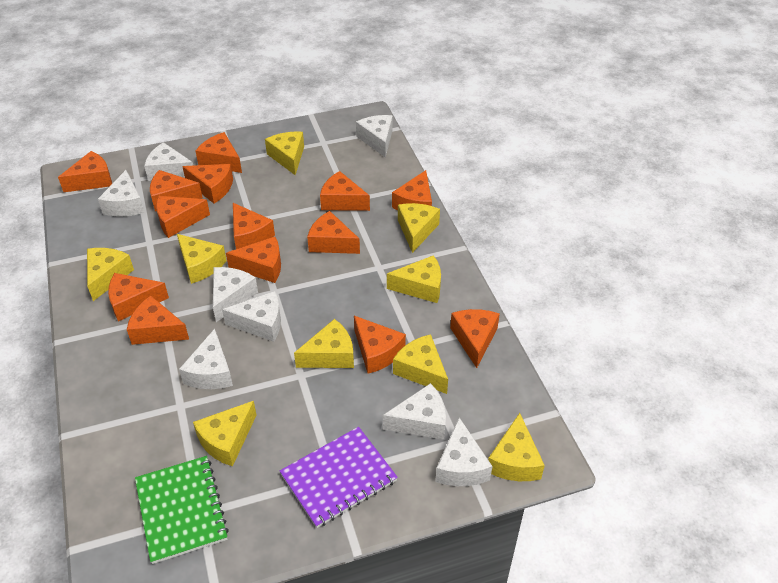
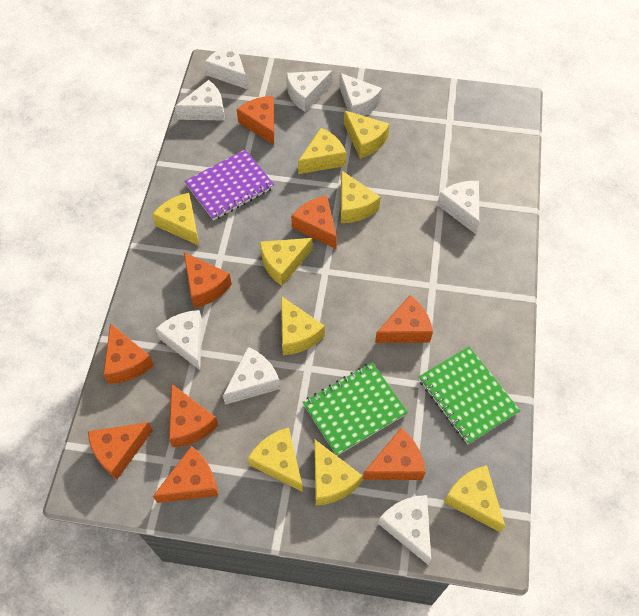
green notebook: [135,456,229,564] = 1 -> [302,362,408,456] [419,347,520,444] = 2
orange cheese: [58,151,112,192] [108,273,169,321] [127,296,189,345] [150,170,203,212] [156,196,210,238] [182,164,233,204] [195,132,242,173] [226,237,281,283] [233,203,275,249] [307,211,360,254] [320,171,370,211] [354,316,406,374] [392,170,432,211] [450,309,500,368] = 14 -> [88,422,153,480] [103,323,154,384] [153,446,218,503] [169,384,219,447] [184,252,232,308] [237,96,274,145] [291,196,337,249] [362,428,426,480] [375,295,433,343] = 9

